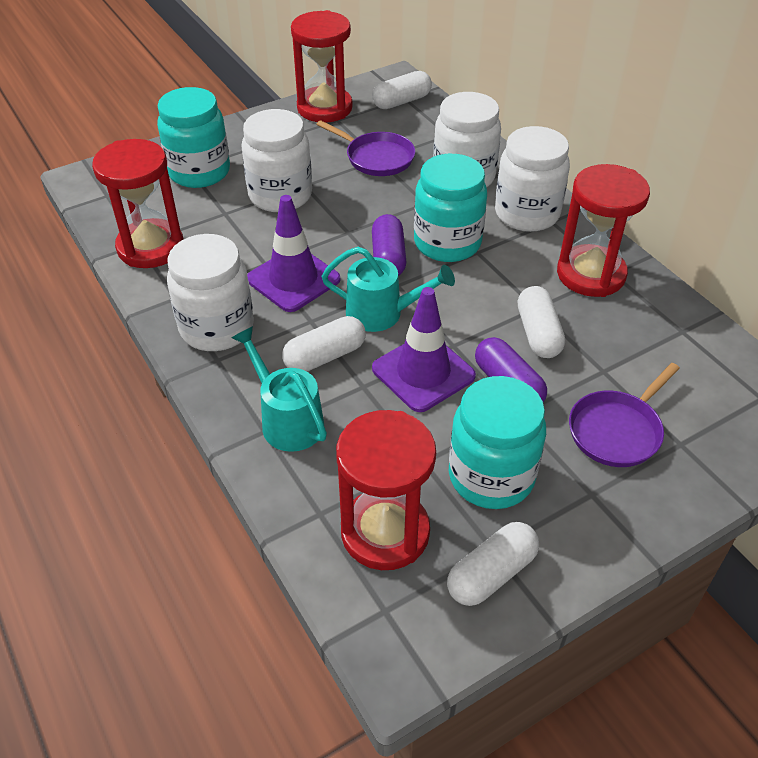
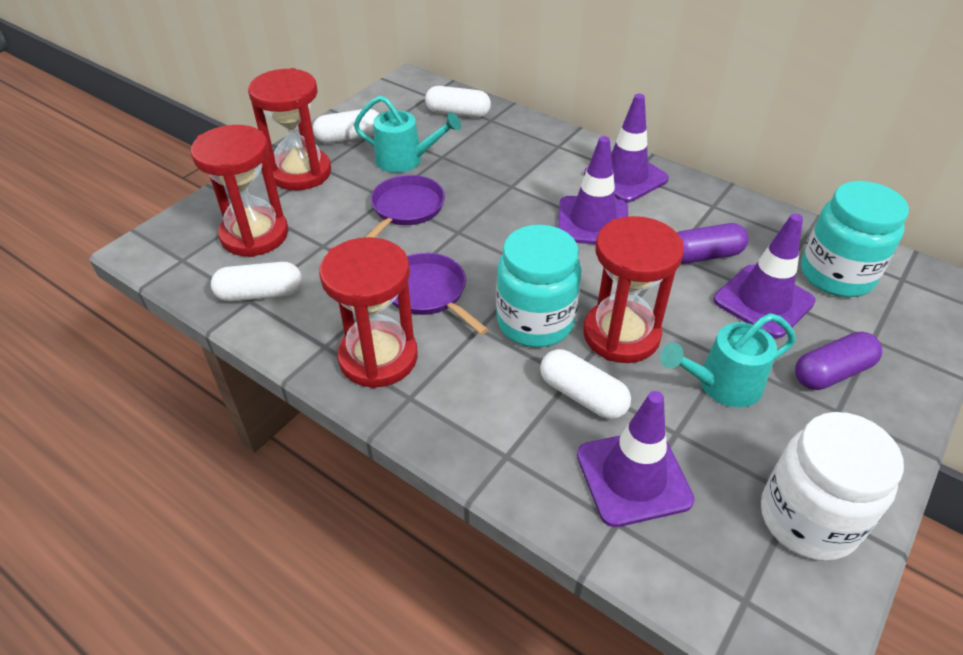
purple traffic cone: [247,195,340,312] [372,287,476,412] = 2 -> [558,136,628,244] [577,391,694,527] [584,94,669,202] [714,214,816,338] = 4
turquoise jar: [157,87,230,188] [414,154,487,262] [449,376,546,509] = 3 -> [496,225,581,347] [801,181,909,297] = 2
white jar: [167,234,254,351] [241,109,312,212] [433,92,501,187] [495,126,570,232] = 4 -> [761,412,904,561] = 1

